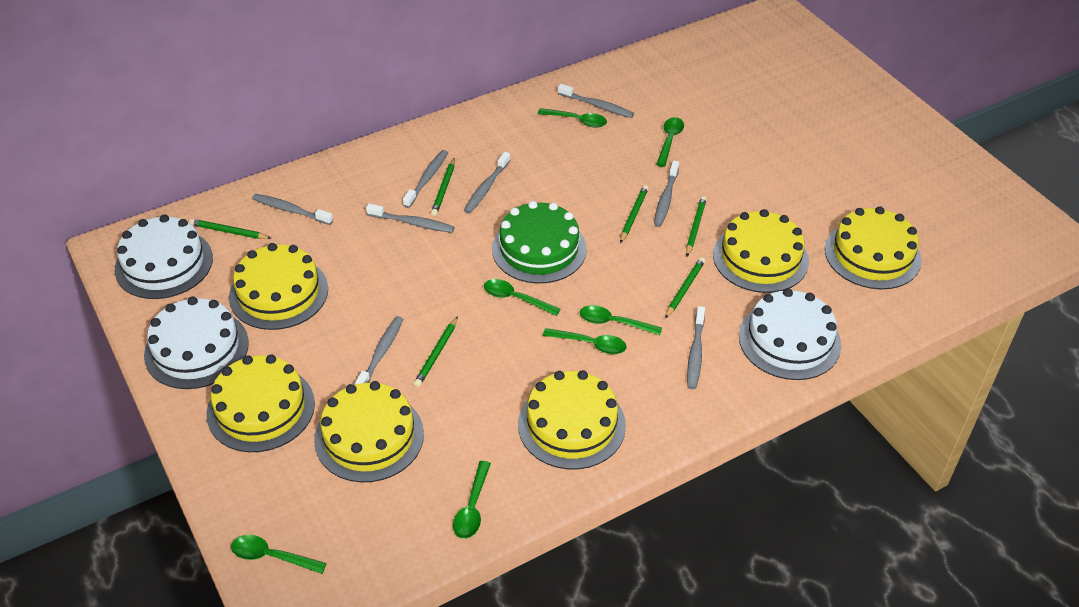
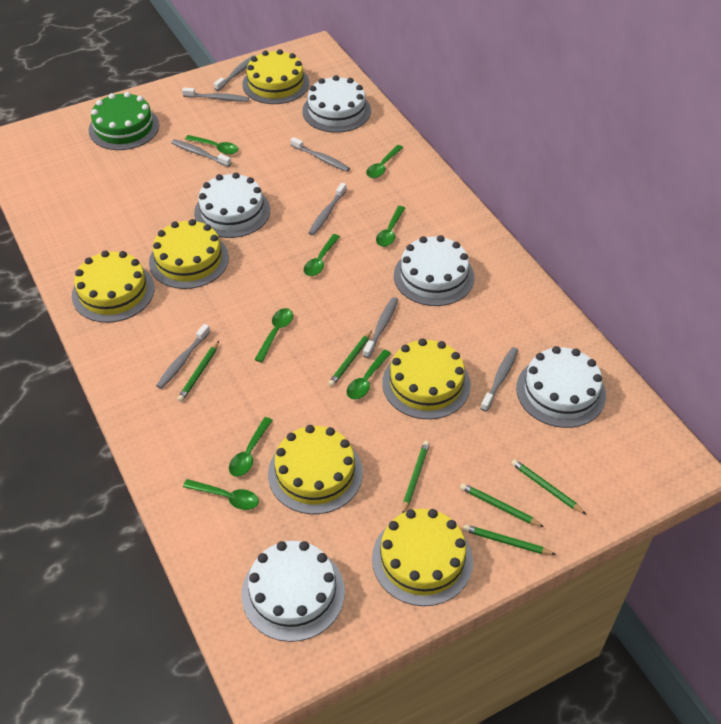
green spoon: [231,535,327,574] [453,461,491,539] [484,279,561,316] [538,108,607,127] [543,328,627,354] [580,305,662,335] [656,117,684,167] = 7 -> [183,479,259,510] [185,135,238,155] [229,417,273,477] [254,308,293,362] [304,234,340,276] [347,349,391,400] [366,145,403,178] [376,206,405,247] = 8
white cake: [115,215,213,299] [144,297,249,389] [739,288,841,380] = 3 -> [194,172,270,238] [242,541,345,642] [302,75,371,133] [394,235,474,306] [516,346,606,428] = 5

